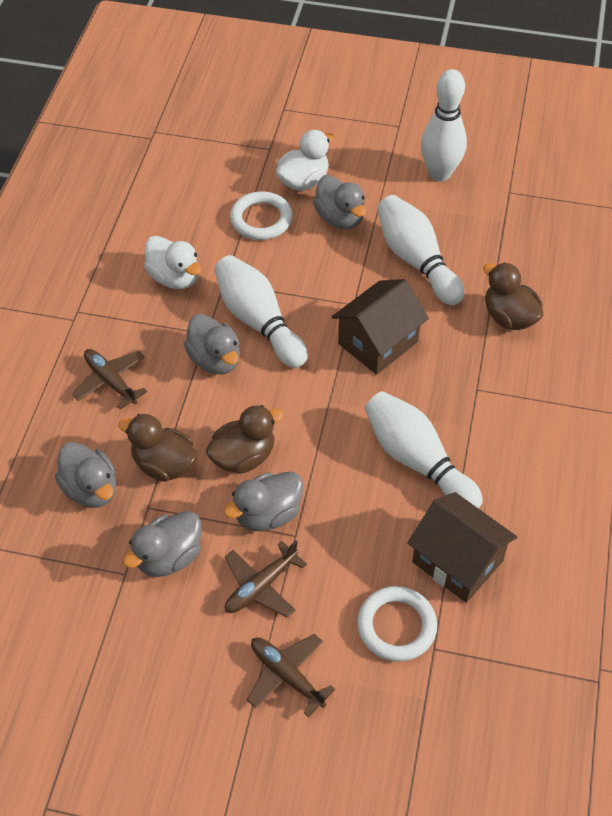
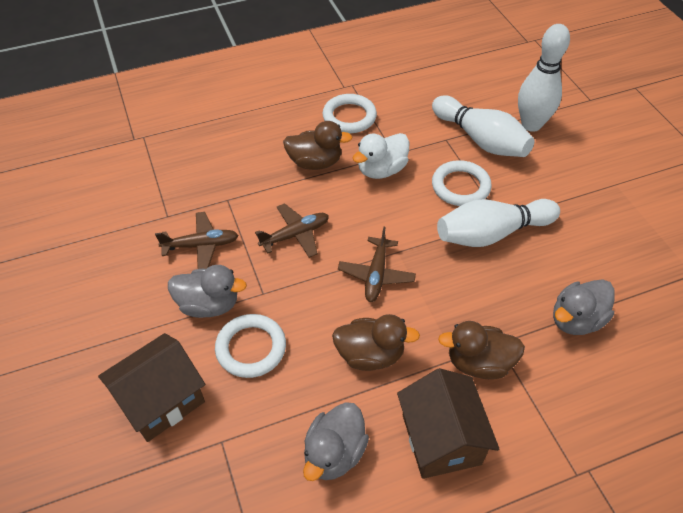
grey duck: [55,442,116,508] [123,511,202,577] [184,314,240,374] [224,472,303,531] [313,175,366,229] = 5 -> [168,265,247,318] [303,402,369,481] [553,279,614,335] = 3
white bowling pin: [214,255,308,368] [365,391,483,509] [377,195,464,305] [421,69,467,181] = 4 -> [432,95,534,157] [437,199,560,247] [518,24,570,132] = 3
white duck: [144,236,201,289] [276,130,334,191] = 2 -> [352,133,409,179] = 1
white ring: [230,191,293,240] [357,586,437,662] = 2 -> [215,314,286,378] [323,94,377,133] [432,160,492,206] = 3

